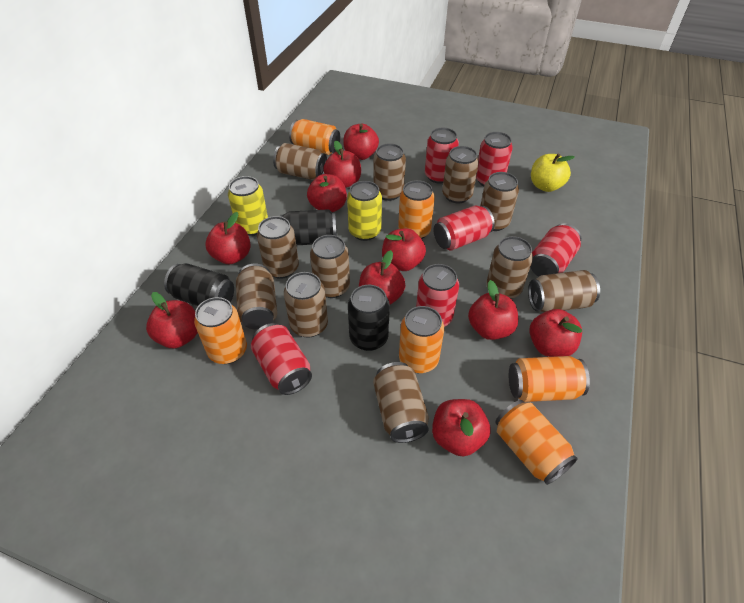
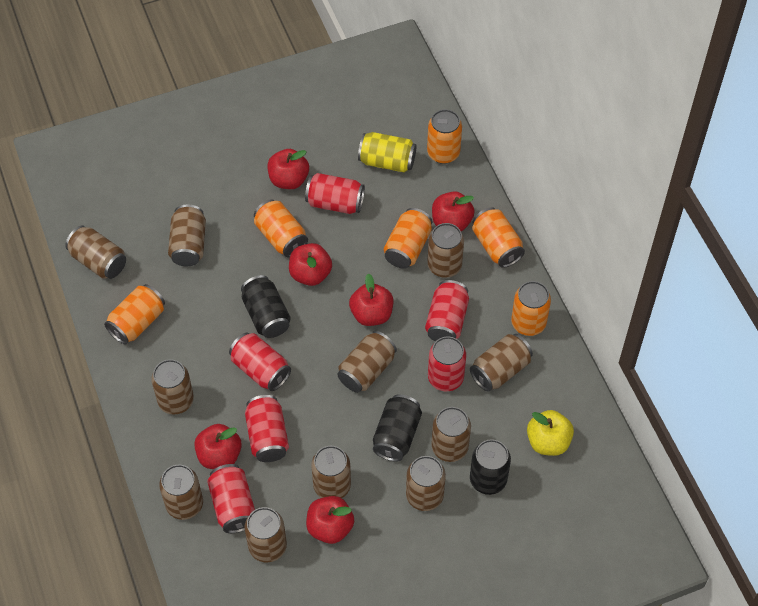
red apple: [146,292,198,348] [206,212,251,264] [307,174,347,212] [323,141,361,188] [343,124,379,160] [359,250,406,305] [382,228,426,271] [432,399,491,456] [468,280,518,340] [529,309,582,357] = 10 -> [194,424,242,469] [268,149,309,189] [289,243,332,286] [306,496,354,544] [349,273,393,326] [432,191,475,231] = 6
yellow can: [228,176,268,236] [347,181,382,241] = 2 -> [358,132,416,173] = 1

